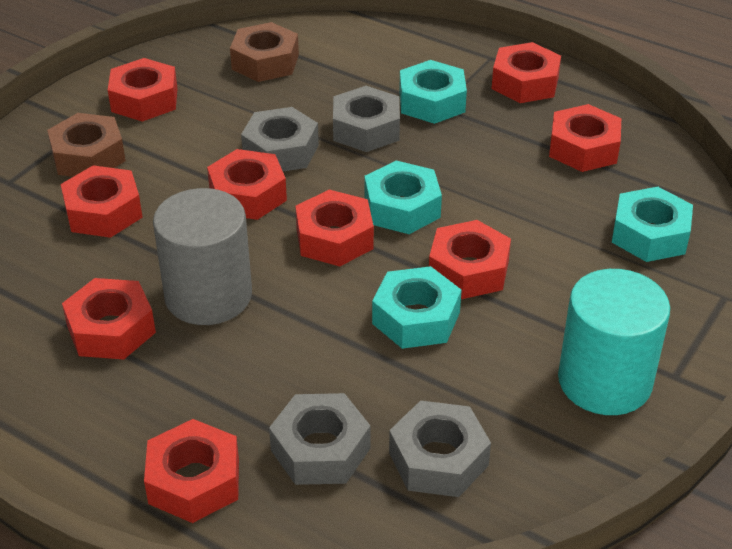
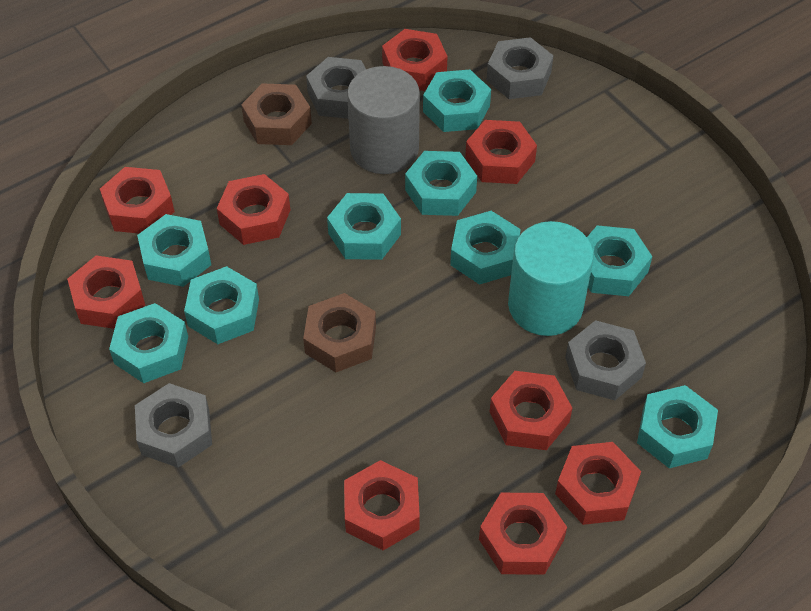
turquoise nut: [364,161,442,234] [372,266,462,349] [399,60,467,124] [612,187,693,262] = 4 -> [109,303,188,383] [137,214,211,287] [184,266,259,344] [327,193,401,260] [405,151,477,216] [423,70,491,132] [450,211,521,285] [587,225,652,296] [637,385,718,468] = 9

